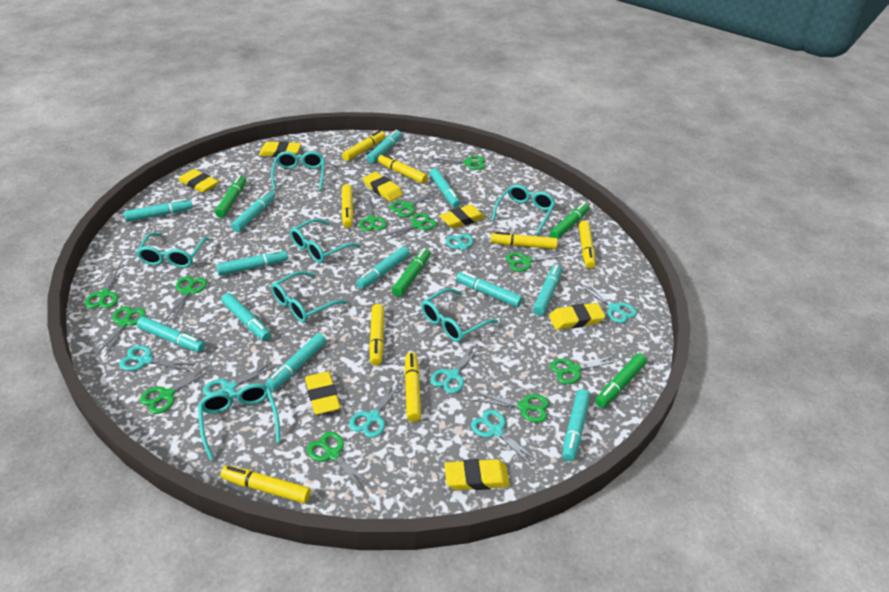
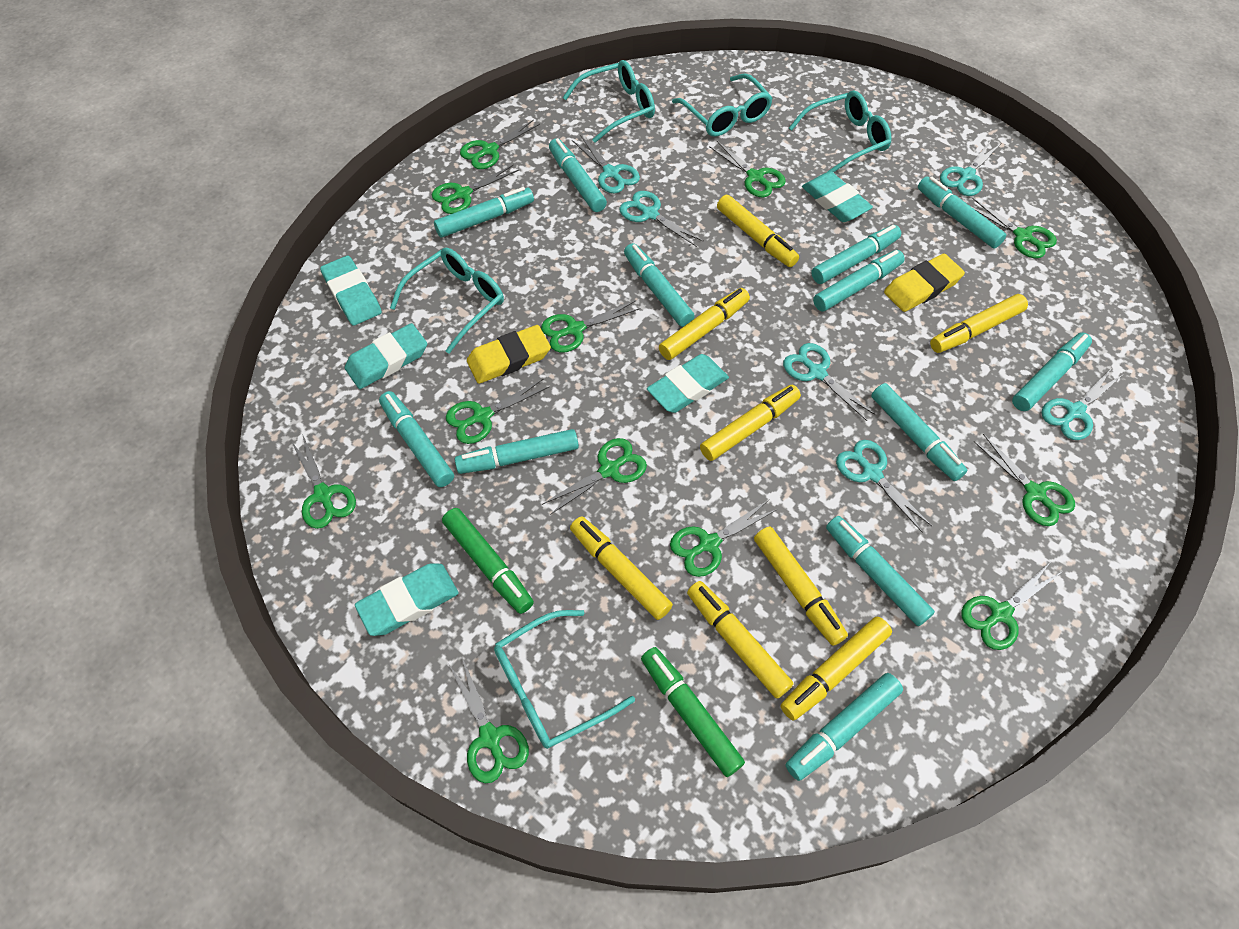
green marker: [215,175,246,218] [392,248,431,297] [549,202,589,239] [595,354,647,408] = 4 -> [442,508,534,614] [641,647,745,777] = 2
turquoise eraser: none = 0 -> [320,256,382,326] [345,323,427,389] [355,564,458,636] [647,354,729,413] [802,171,873,222] = 5
turquoise glasses: [136,233,209,268] [198,383,281,460] [271,151,325,190] [271,271,348,323] [290,219,360,263] [421,288,498,342] [492,185,556,235] = 7 -> [390,247,504,354] [494,610,635,749] [563,60,655,143] [672,74,773,136] [789,91,891,173] = 5
turquoise scissors: [119,345,193,371] [203,362,276,399] [349,380,402,438] [430,344,481,394] [446,234,480,271] [471,409,539,466] [580,282,637,323] = 7 -> [572,135,640,194] [619,191,704,247] [783,343,876,421] [836,440,932,533] [940,141,1000,196] [1041,368,1124,440] = 6
yellow eraser: [178,169,219,193] [259,141,301,157] [305,371,341,415] [363,172,403,202] [439,204,485,229] [444,459,510,490] [549,303,605,330] = 7 -> [467,325,551,384] [884,254,965,312] = 2

